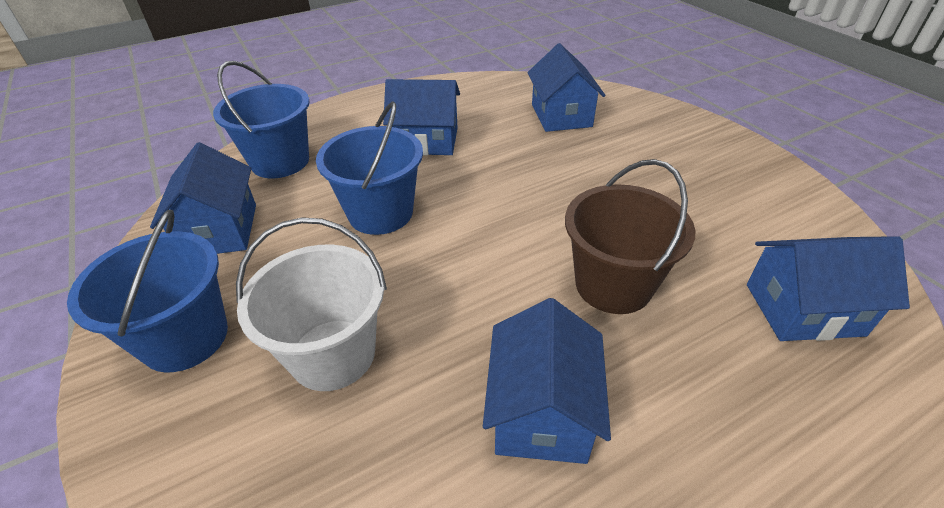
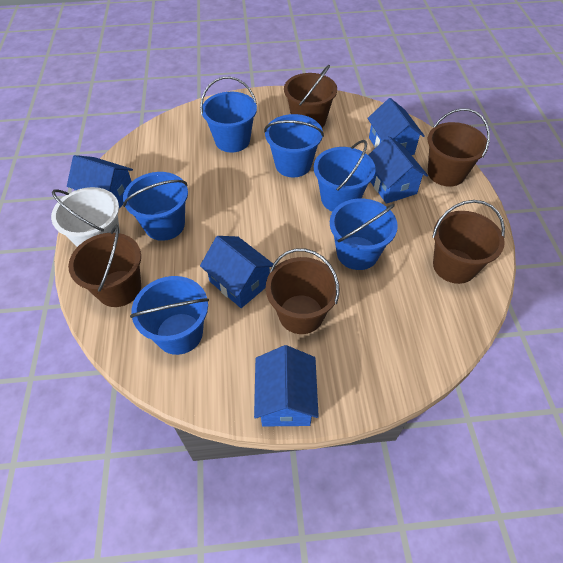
blue bucket: [67,210,228,372] [213,61,310,178] [316,101,423,235] = 3 -> [123,172,188,241] [130,276,209,355] [200,77,257,153] [264,114,324,177] [314,140,376,212] [330,198,398,270] = 6
brown bucket: [565,159,695,314] = 1 -> [68,225,141,307] [266,248,340,334] [284,65,337,128] [428,108,490,187] [432,200,505,284] = 5

